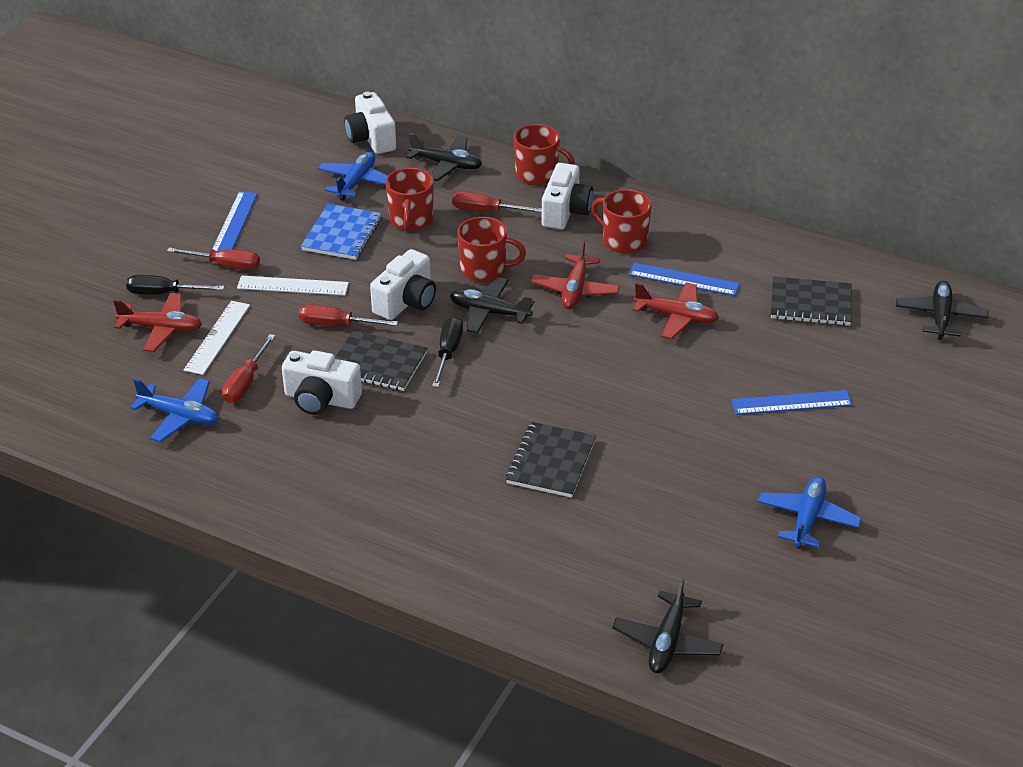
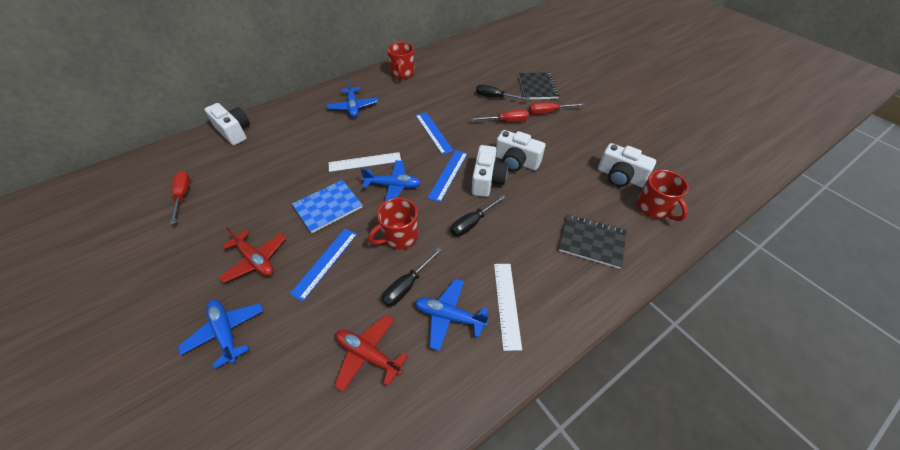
black notebook: [335,331,427,391] [506,422,596,498] [771,276,851,326] = 3 -> [519,72,559,99] [559,214,627,269] = 2
black plane: [406,133,482,181] [450,277,534,334] [612,577,723,673] [896,281,988,340] = 4 -> none = 0
black screwdriver: [126,275,225,294] [432,317,463,387] = 2 -> [382,248,442,307] [451,195,506,236] [476,85,530,101] = 3
blue plane: [130,378,219,442] [318,152,388,201] [758,476,862,548] = 3 -> [178,300,264,369] [327,78,378,117] [360,160,421,201] [415,278,489,351] = 4
red mug: [386,168,434,232] [457,217,526,282] [514,124,575,185] [591,189,652,254] = 4 -> [368,198,418,249] [387,42,415,79] [637,170,689,221] = 3
red plane: [113,293,202,352] [531,240,620,309] [633,282,719,339] = 3 -> [218,227,286,283] [334,315,408,392] = 2
red screwdriver: [167,248,260,270] [222,334,275,403] [299,304,398,326] [452,191,542,213] = 4 -> [170,171,190,224] [471,110,529,122] [529,102,585,114] = 3

